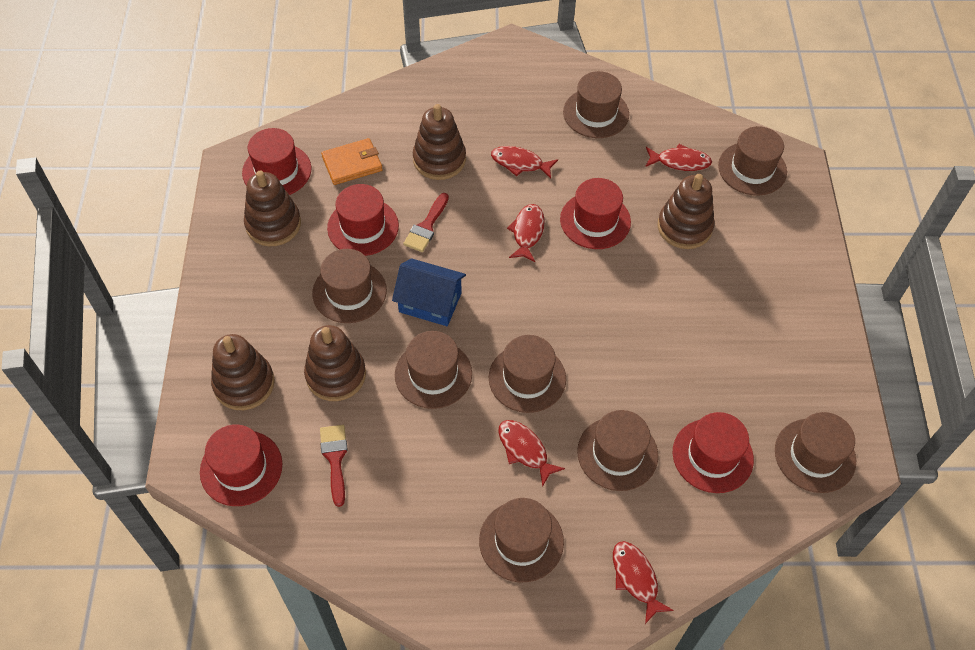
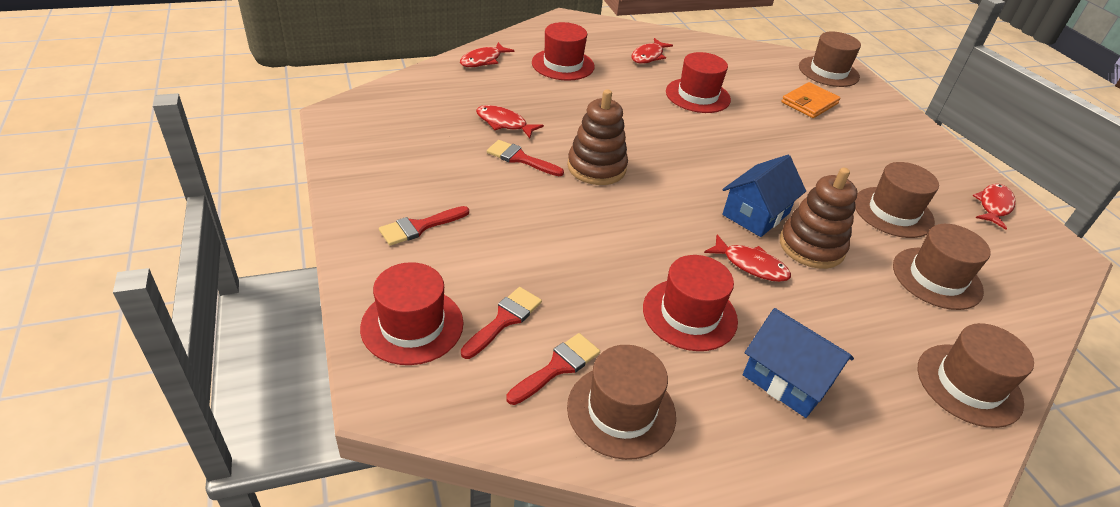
blue house: [392,258,466,326] = 1 -> [722,155,806,237] [743,308,854,418] = 2
brown hat: [312,249,387,323] [395,331,472,409] [479,498,564,582] [489,335,566,413] [563,71,629,138] [577,410,658,491] [718,126,787,196] [775,412,856,493] = 8 -> [567,345,676,460] [799,32,861,87] [855,162,939,238] [893,224,991,310] [918,323,1034,428] = 5
brown stacking toy: [211,334,275,410] [244,170,301,246] [304,325,366,401] [413,104,466,180] [658,174,715,249] = 5 -> [567,89,628,185] [780,168,857,269] = 2
red brush: [320,425,348,507] [403,193,449,252] = 2 -> [379,206,469,246] [461,287,542,359] [487,140,564,176] [506,333,600,405] = 4
red hat: [200,424,282,506] [242,128,312,195] [327,184,399,256] [560,178,631,249] [673,412,754,493] = 5 -> [360,262,463,365] [532,22,595,80] [643,255,738,351] [666,52,731,113] = 4

